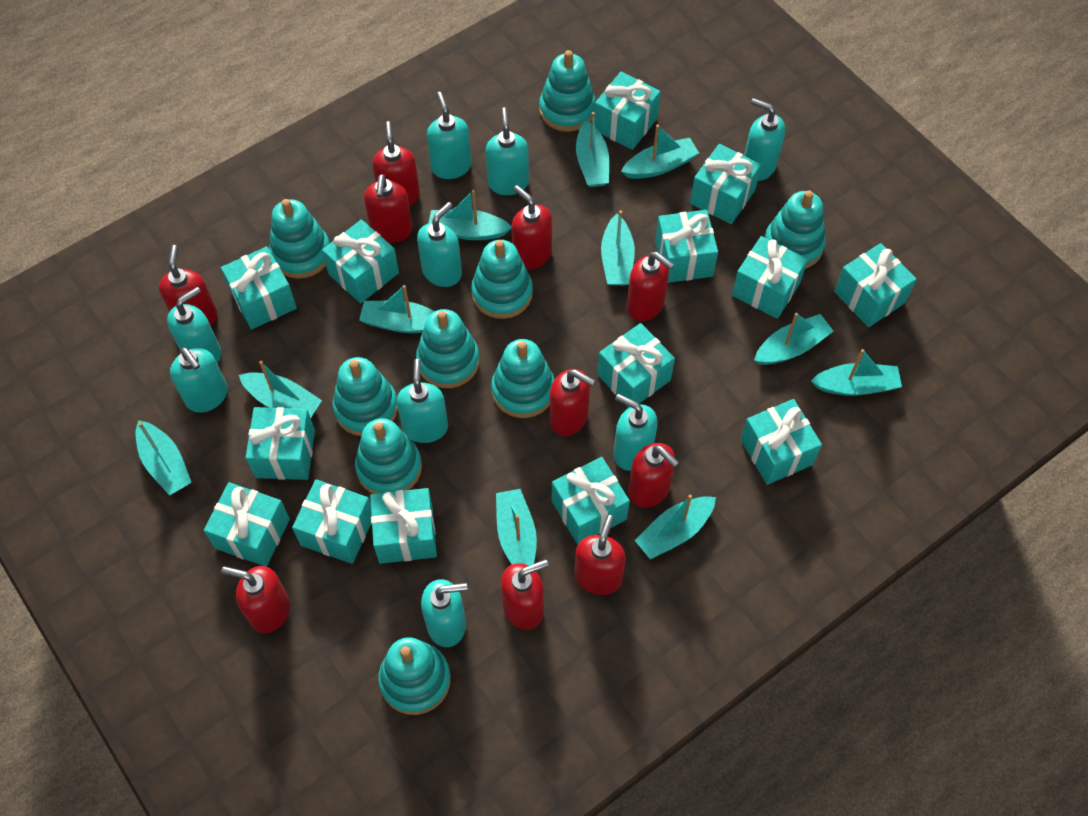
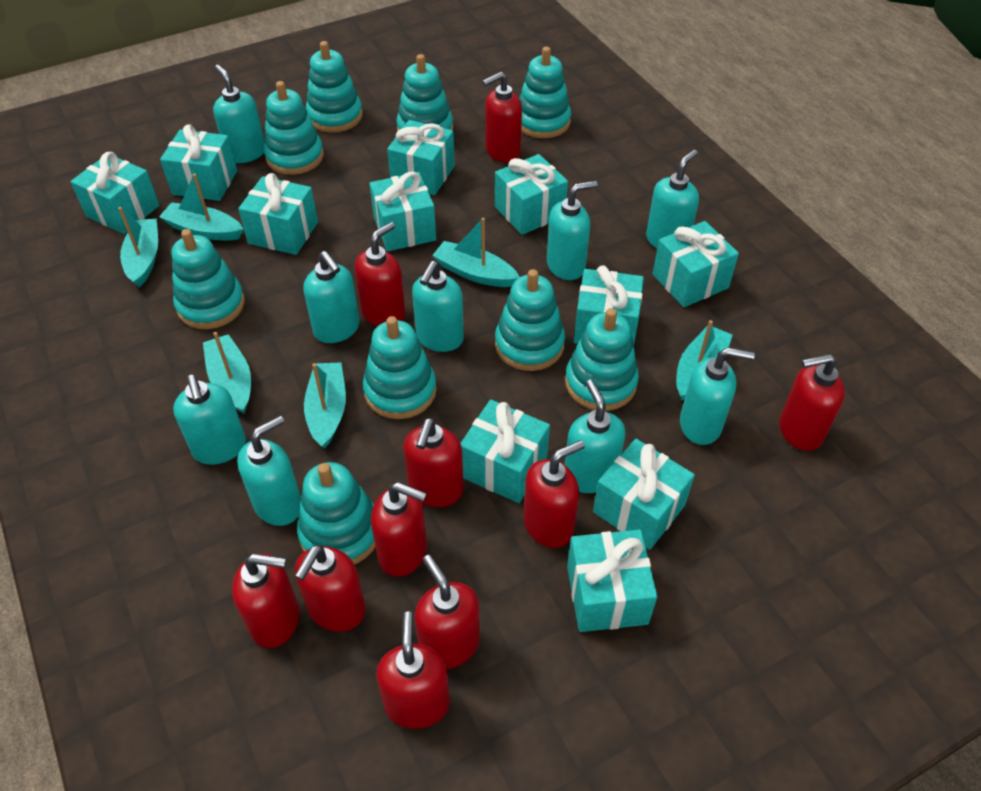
turquoise boat: [136,420,192,496] [239,361,322,418] [359,285,434,333] [429,190,512,240] [496,489,537,566] [576,112,609,187] [601,211,635,285] [621,124,699,179] [635,495,716,559] [754,313,834,365] [811,349,902,396] = 11 -> [118,207,158,287] [159,174,243,241] [203,332,251,413] [304,362,346,448] [432,218,519,287] [676,320,733,401] = 6
turquoise gift: [204,482,290,567] [221,247,297,330] [246,407,315,480] [292,479,371,564] [322,220,399,303] [370,488,437,564] [552,457,630,545] [594,72,661,150] [597,323,675,408] [655,210,718,283] [690,144,761,224] [732,236,808,319] [740,399,822,485] [834,243,917,327] = 14 -> [70,152,159,234] [160,124,237,201] [238,173,318,255] [369,171,436,251] [387,120,455,195] [460,399,550,503] [495,154,568,235] [567,529,657,632] [574,265,644,347] [593,438,695,550] [652,221,739,307] = 11

